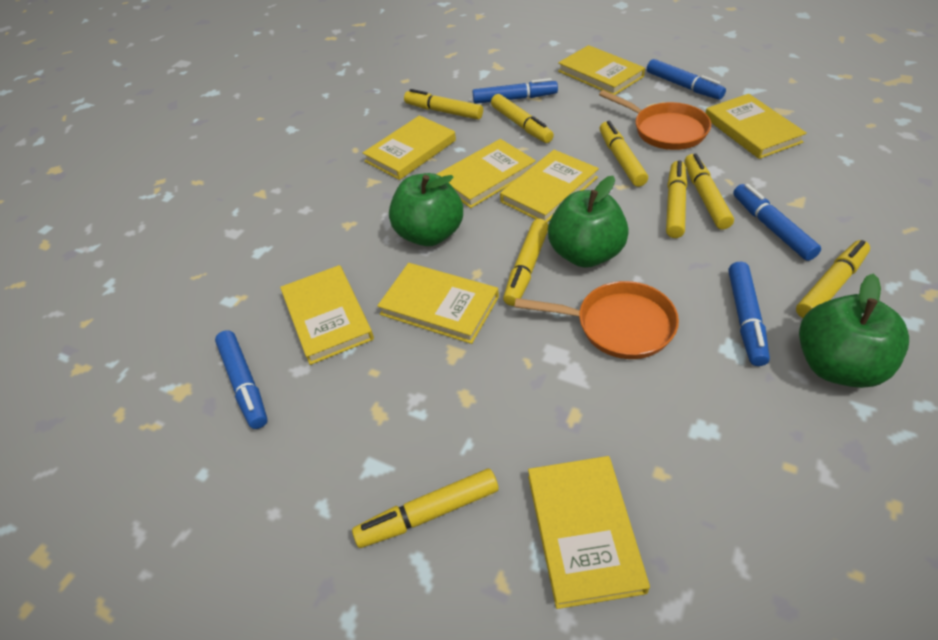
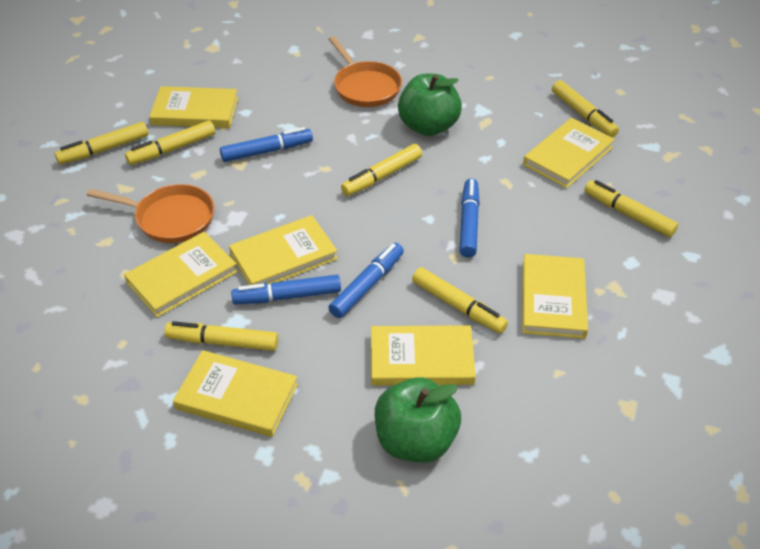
blue marker: [215,330,268,429] [473,78,558,104] [647,59,726,100] [728,262,770,366] [733,184,821,261] = 5 -> [220,127,313,162] [231,275,341,305] [328,243,404,318] [459,178,480,257] = 4
green apple: [389,173,463,246] [548,176,629,268] [799,274,909,388] = 3 -> [375,378,461,463] [398,74,462,136] = 2
yellow book: [280,265,374,365] [363,115,456,180] [377,263,499,344] [437,139,536,208] [500,150,599,222] [528,456,650,609] [558,45,645,95] [706,94,807,159] = 8 -> [124,232,238,317] [149,86,238,128] [173,350,298,437] [229,215,338,285] [371,325,476,386] [522,254,588,339] [523,118,615,188] = 7
yellow marker: [352,469,499,548] [404,89,483,120] [491,94,554,143] [503,219,548,306] [600,121,648,187] [666,161,687,238] [684,153,734,229] [796,240,870,318] = 8 -> [55,122,148,165] [125,121,215,165] [164,321,278,351] [341,144,422,196] [412,267,508,334] [552,80,619,137] [584,180,678,237] = 7

